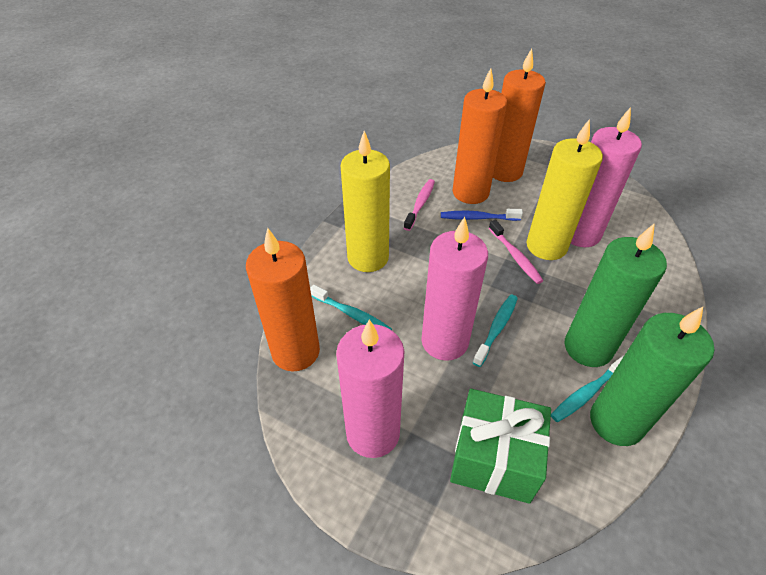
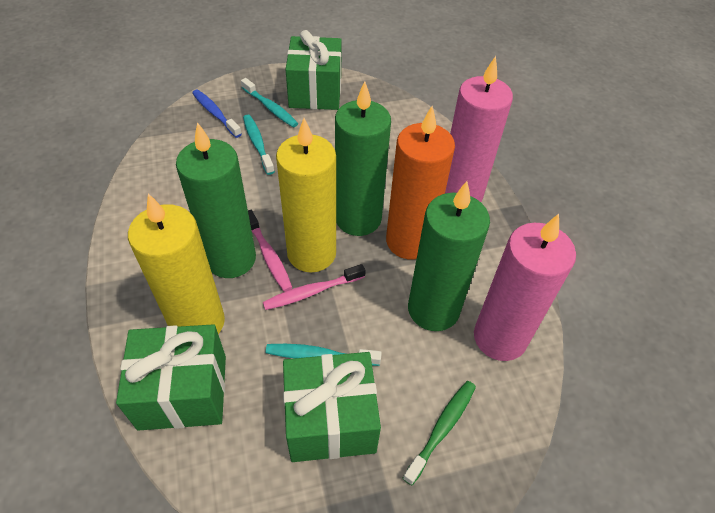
green candle: [564,224,667,367] [590,307,714,446] = 2 -> [176,122,256,278] [335,81,391,236] [408,181,490,331] = 3
green gift: [450,389,551,504] = 1 -> [116,324,226,431] [283,352,381,462] [285,30,342,110] = 3
green toothbrush: none = 0 -> [403,381,476,485] = 1
orange candle: [246,228,320,371] [452,68,507,204] [493,48,546,182] = 3 -> [386,106,455,260] = 1
pink candle: [336,319,404,458] [421,217,488,361] [571,107,642,247] = 3 -> [445,56,513,202] [474,214,576,361] = 2

